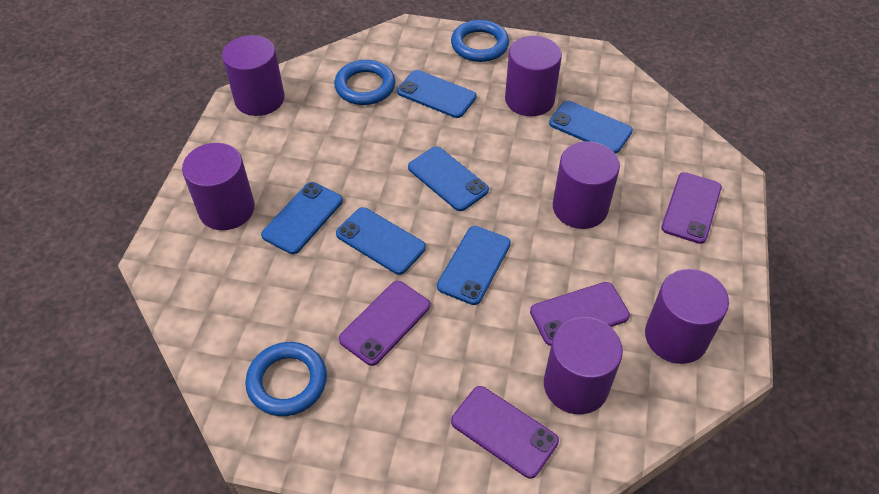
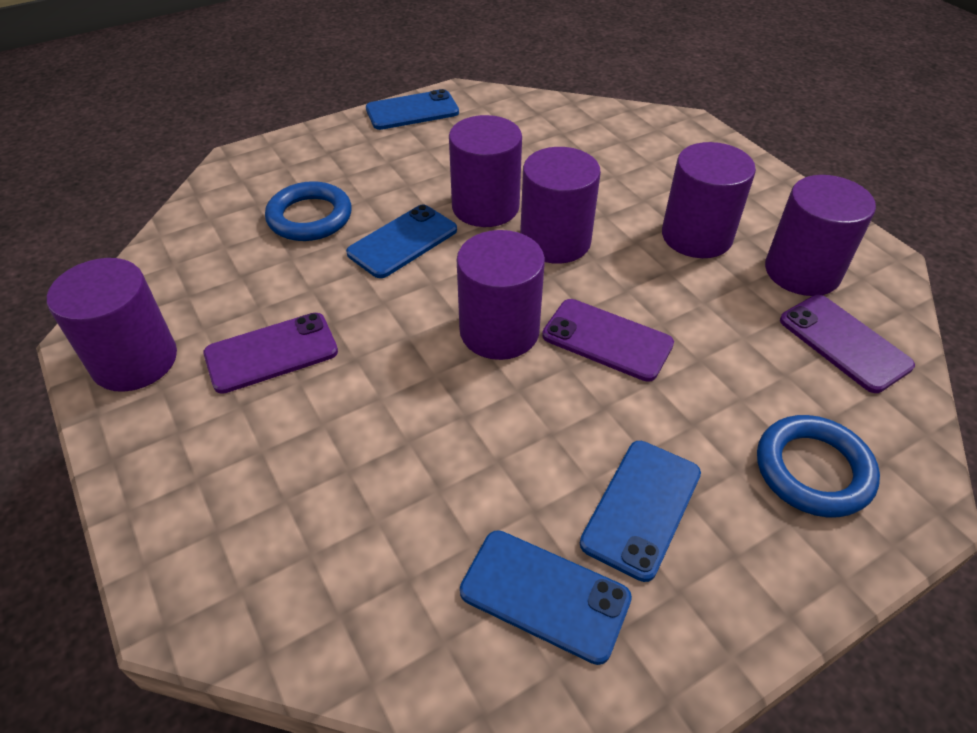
blue phone: [261,182,343,254] [336,207,426,275] [397,70,477,118] [408,146,489,211] [437,226,511,305] [549,101,633,153] = 6 -> [346,204,457,278] [366,89,459,130] [460,530,632,665] [580,441,701,582] = 4
blue ring: [245,342,327,416] [334,60,395,105] [451,20,509,62] = 3 -> [265,181,352,241] [757,415,880,517] = 2
purple phone: [339,281,430,366] [451,386,559,479] [530,282,630,346] [661,172,722,244] = 4 -> [204,313,338,394] [542,299,674,382] [780,295,915,393] = 3

